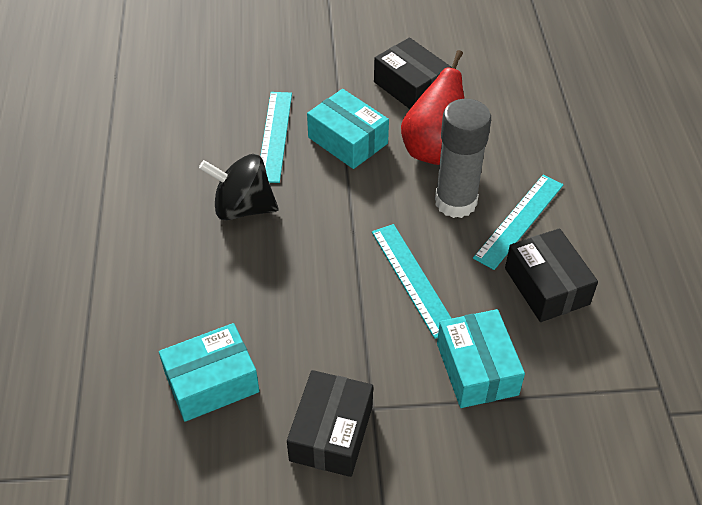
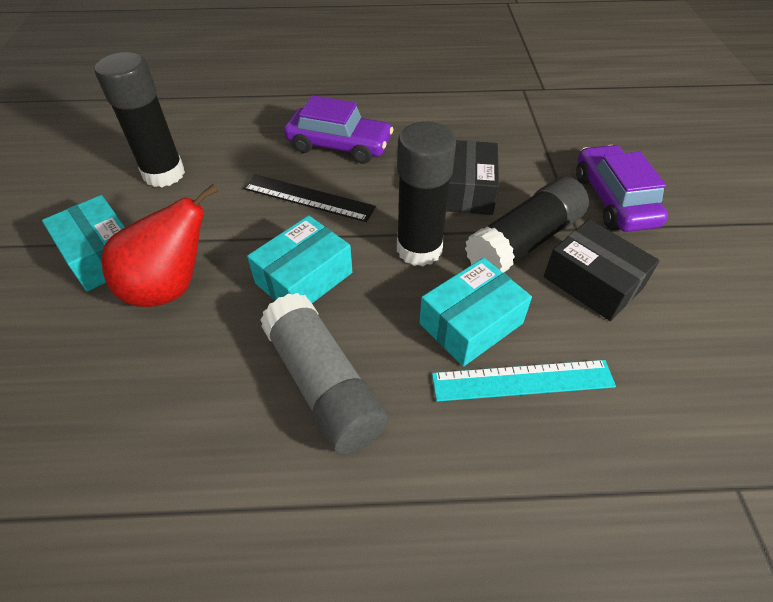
black box: [287,370,373,477] [374,38,452,109] [505,228,598,322] = 3 -> [446,140,499,215] [544,219,660,321] = 2
black glue stick: none = 0 -> [95,52,185,187] [397,122,456,266] [465,177,589,273] = 3
black ruler: none = 0 -> [243,174,376,222] = 1
black spinning top: [199,154,278,220] = 1 -> none = 0
purple car: none = 0 -> [284,95,394,164] [576,145,668,232] = 2
turquoise ruler: [260,92,292,183] [372,224,452,339] [473,174,564,270] = 3 -> [432,360,616,402] = 1

